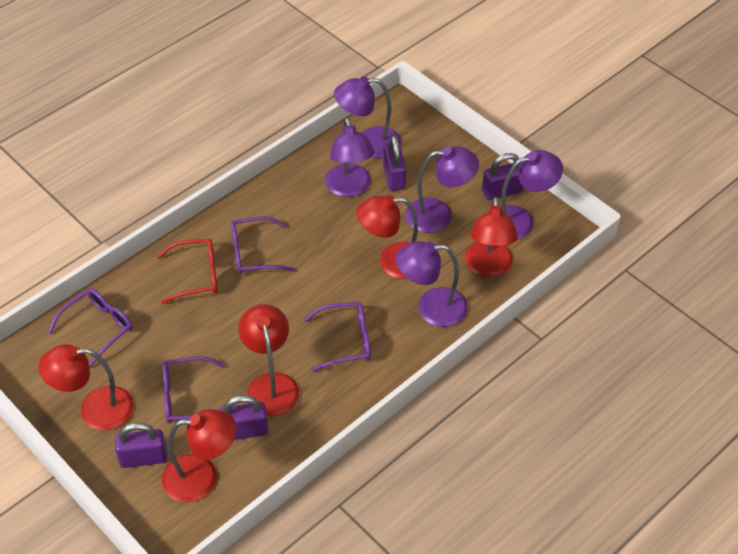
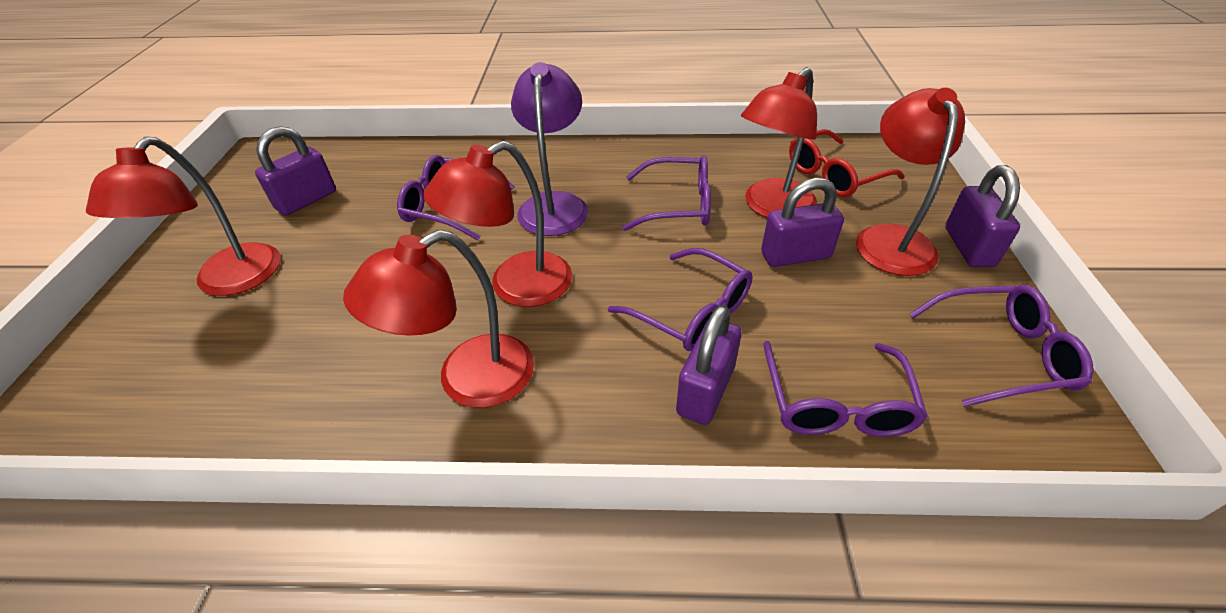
purple glasses: [48,288,132,368] [163,356,225,423] [231,216,295,274] [304,302,371,371] = 4 -> [397,155,515,240] [608,248,753,351] [622,155,711,231] [764,341,928,437] [909,285,1094,407] = 5
purple lamp: [325,118,375,197] [334,76,401,159] [396,241,468,327] [405,146,479,233] [501,150,563,240] = 5 -> [511,62,588,236] = 1

